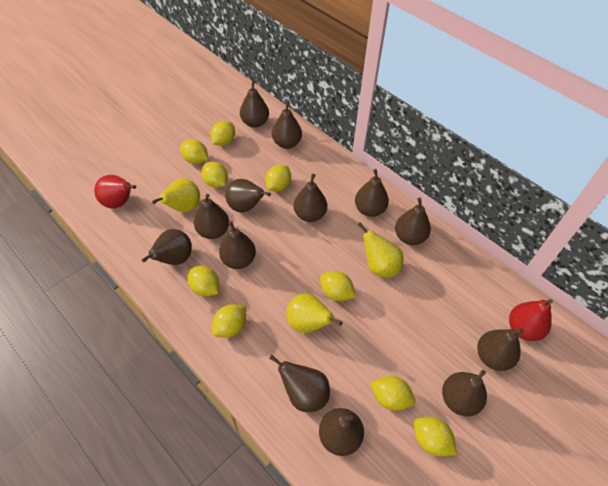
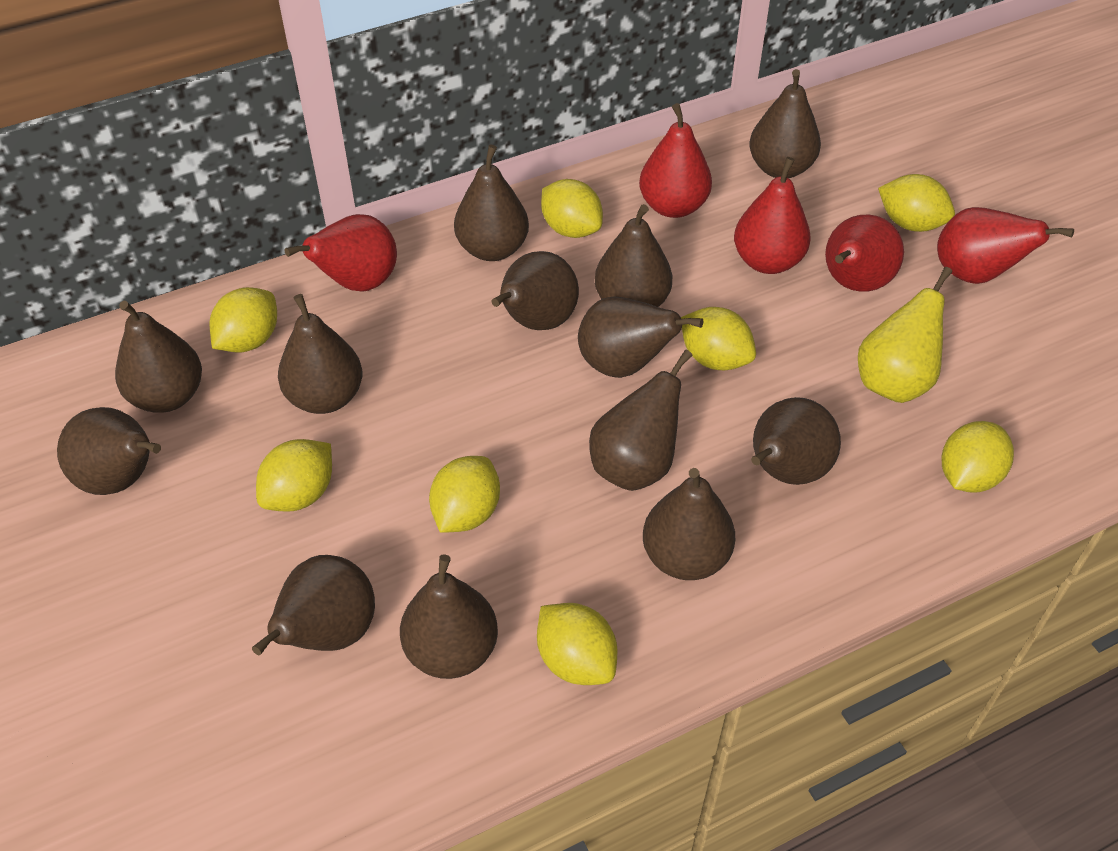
red pear: [94,175,136,209] [509,299,553,341] = 2 -> [284,214,397,292] [639,103,712,218] [734,157,811,274] [825,215,904,292] [937,207,1074,284] = 5
yellow lemon: [180,139,208,164] [188,266,219,296] [202,161,228,188] [210,121,235,146] [212,304,246,338] [265,165,291,191] [320,271,356,301] [370,376,415,411] [414,417,457,457] = 9 -> [209,287,277,353] [256,439,332,512] [429,456,500,533] [537,603,617,685] [541,179,603,238] [681,307,756,370] [878,174,955,232] [942,421,1014,492] = 8
yellow pear: [152,178,200,212] [286,293,342,333] [358,222,404,278] = 3 -> [858,267,952,403] = 1

